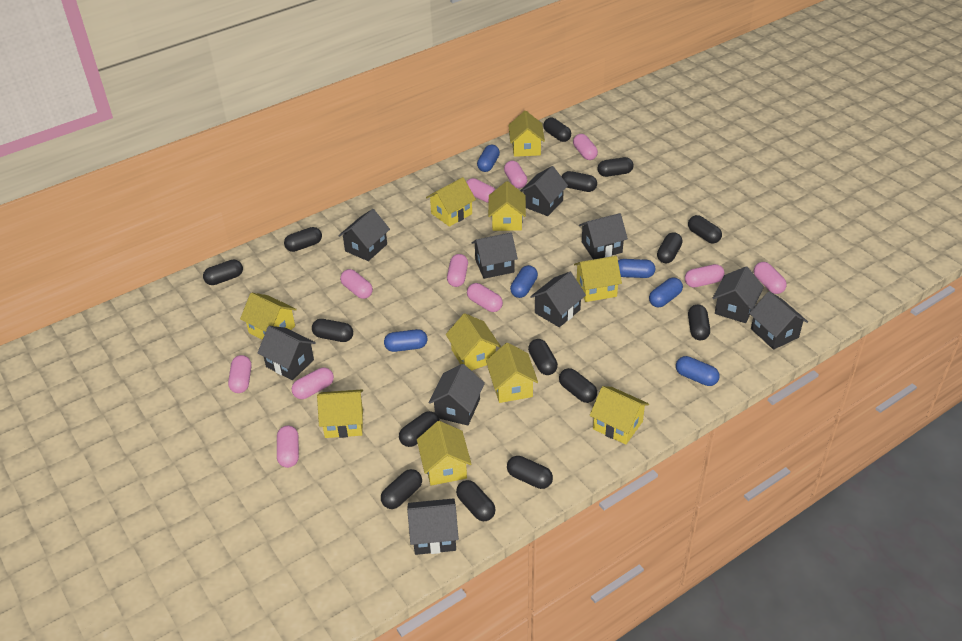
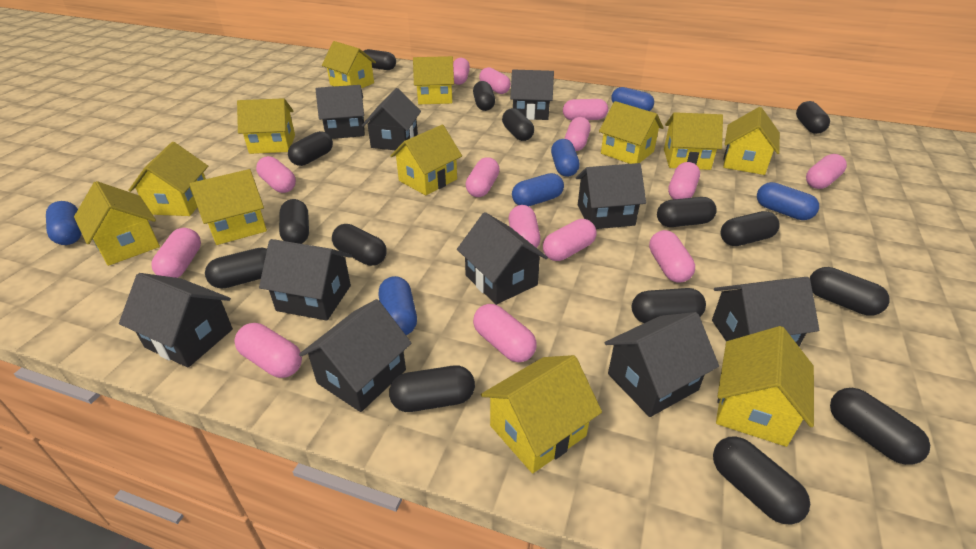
pink capsule: [228,355,251,393] [277,426,299,468] [292,367,334,399] [340,269,373,299] [447,254,468,287] [466,178,496,203] [467,283,503,312] [504,161,527,188] [573,134,598,160] [685,264,725,287] [754,262,787,294] = 11 -> [151,228,201,278] [234,323,302,378] [256,156,296,193] [453,58,470,85] [465,157,500,197] [473,304,537,362] [479,67,511,94] [508,205,540,248] [543,219,596,261] [563,99,608,120] [565,117,591,151] [649,230,695,283] [668,162,700,199] [806,154,847,189] = 14
yellow house: [240,293,297,340] [317,390,363,438] [417,421,471,486] [426,177,476,227] [446,313,501,371] [486,343,538,403] [488,181,526,231] [508,111,545,157] [574,256,622,302] [590,386,649,445] = 10 -> [74,181,160,266] [128,142,208,216] [190,169,267,245] [237,98,295,154] [322,41,376,88] [390,125,462,195] [413,56,454,104] [481,355,602,473] [599,101,664,164] [664,112,723,170] [716,326,814,447] [723,107,780,175] = 12

